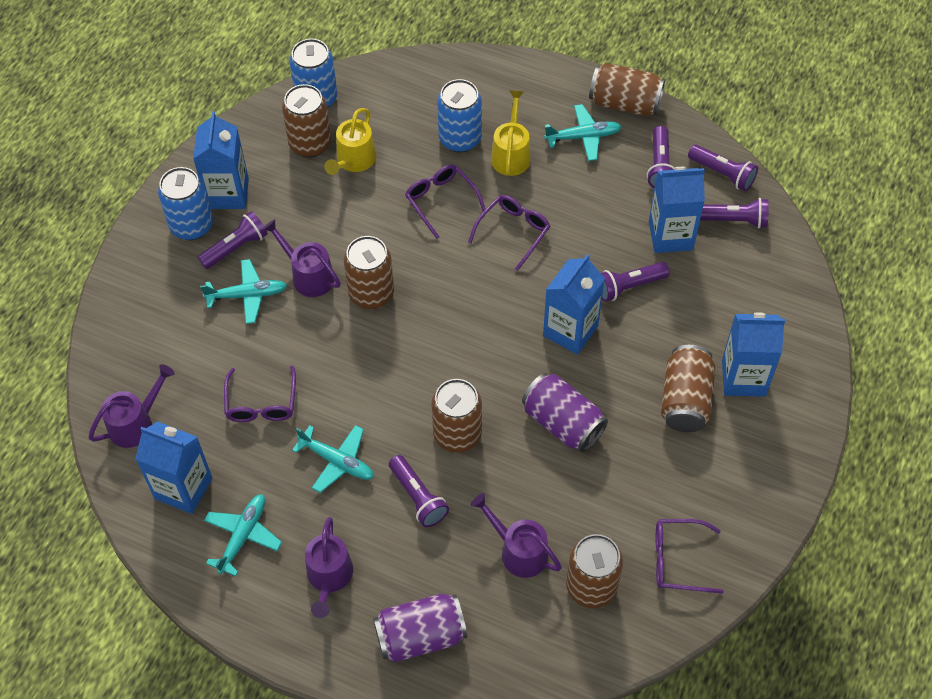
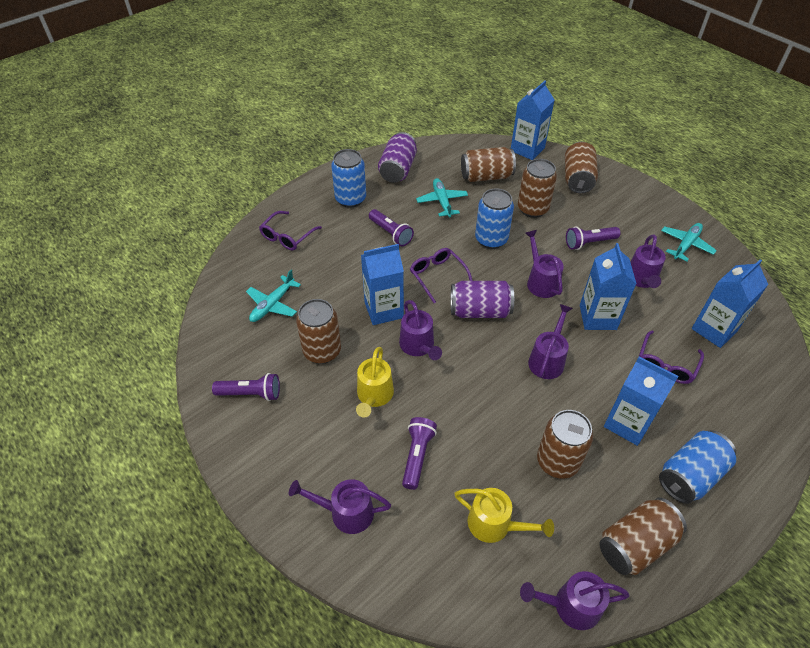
purple flashlight: [198,211,268,269] [389,455,449,527] [601,262,670,302] [647,126,675,188] [688,145,758,191] [700,198,769,229] = 6 -> [212,373,280,401] [369,209,414,246] [402,417,437,490] [566,226,621,250] = 4
purple glasses: [224,366,296,422] [405,164,485,239] [468,195,550,271] [656,519,724,594] = 4 -> [259,211,322,250] [410,248,472,303] [639,331,704,384] = 3
purple watering can: [88,364,175,448] [263,219,341,297] [305,517,353,618] [471,493,562,578] = 4 -> [289,479,391,534] [399,300,442,360] [520,571,630,630] [525,230,564,298] [528,304,573,379] [630,235,666,288] = 6
turquoise plane: [200,259,287,324] [204,494,282,576] [292,425,374,493] [544,104,622,161] = 4 -> [246,270,301,322] [416,178,468,217] [661,223,717,262] = 3

